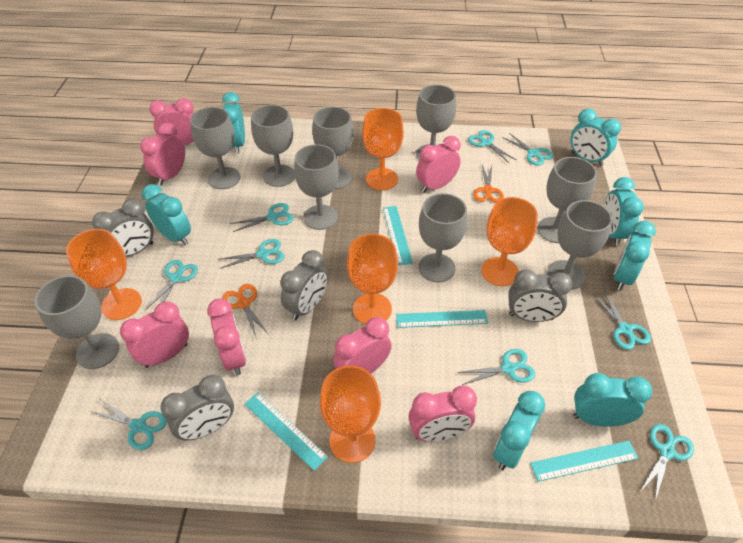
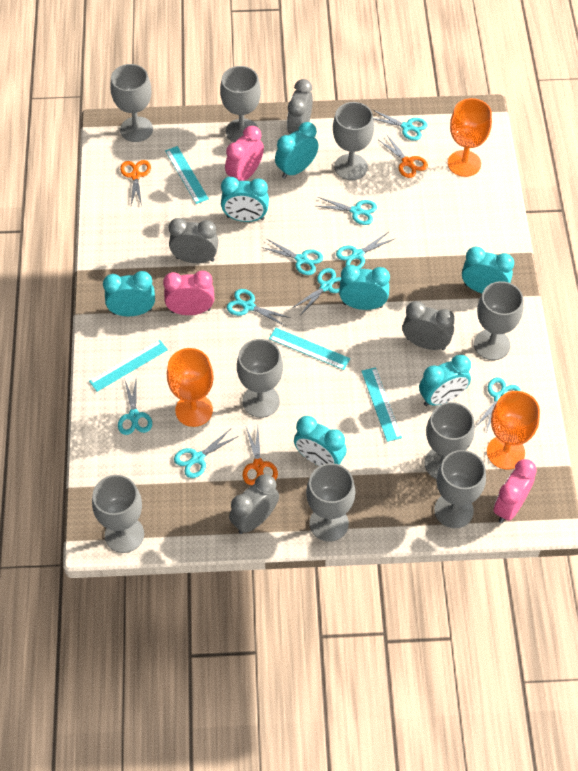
orange goblet: [66,229,142,320] [320,366,381,463] [347,234,398,324] [362,108,404,190] [481,197,538,286] = 5 -> [167,348,214,427] [448,98,492,177] [487,391,540,469] = 3
orange scissors: [222,284,268,340] [473,165,504,203] = 2 -> [120,160,151,206] [243,427,278,485] [379,134,428,178] = 3
pink clock: [120,301,189,368] [140,123,185,185] [149,98,194,146] [207,299,246,376] [333,317,392,373] [408,386,477,442] [416,136,461,193] = 7 -> [163,271,214,315] [225,126,264,181] [494,459,537,523] = 3

